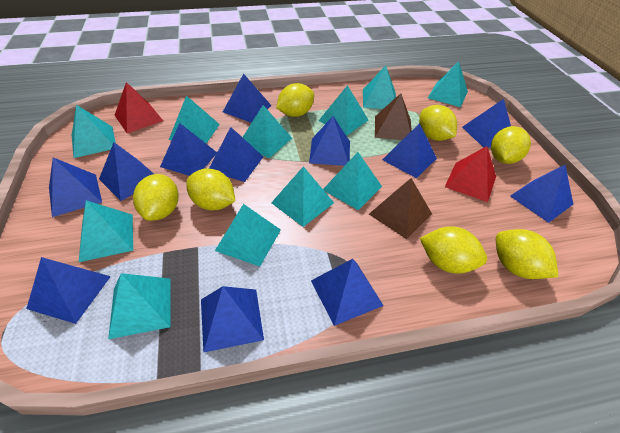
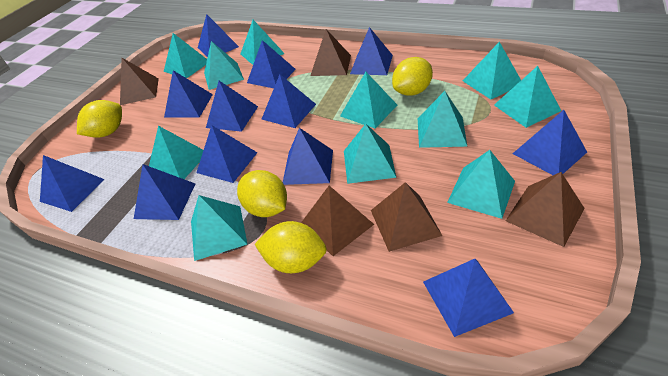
brown pyramid: [369,178,432,239] [375,93,412,140] = 2 -> [120,58,159,105] [301,186,374,256] [311,29,351,76] [371,182,442,252] [506,172,585,247] = 5
red pyramid: [115,82,163,133] [445,146,496,202] = 2 -> none = 0
yellow lemon: [133,174,179,221] [186,169,235,210] [276,83,314,117] [419,105,457,141] [420,226,487,274] [491,126,531,164] [496,229,558,279] = 7 -> [77,100,122,138] [237,170,287,217] [255,221,327,273] [392,57,433,96] = 4

